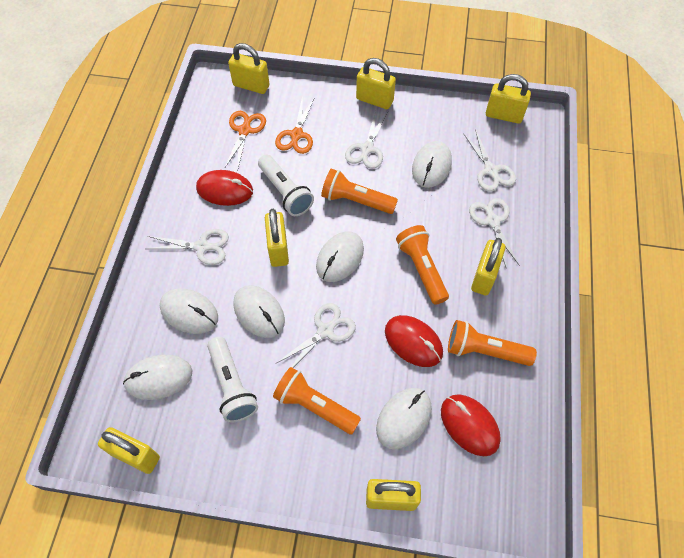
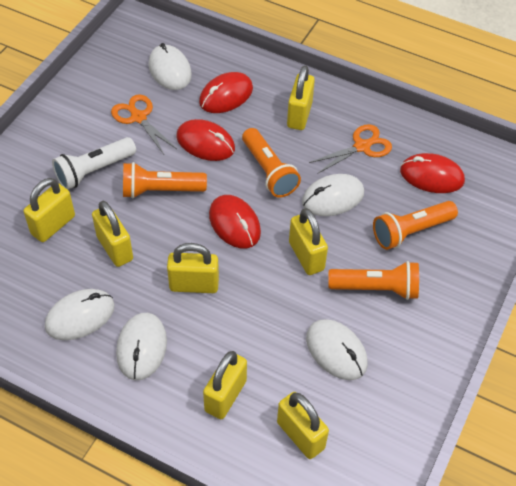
red mouse: [196,170,253,206] [385,315,443,367] [441,394,501,456] = 3 -> [177,119,235,161] [199,72,253,113] [209,195,261,249] [400,153,465,193] = 4
white flashlight: [207,337,258,423] [258,155,314,216] = 2 -> [52,137,136,190] = 1
white mouse: [123,355,192,400] [160,288,218,334] [233,285,285,338] [316,232,364,282] [376,388,432,450] [412,141,452,188] = 6 -> [45,289,115,340] [116,313,167,380] [149,43,192,90] [302,174,364,216] [306,319,368,380] = 5
white scissors: [147,229,229,265] [275,303,356,368] [345,111,388,169] [463,129,516,192] [469,198,520,269] = 5 -> none = 0

